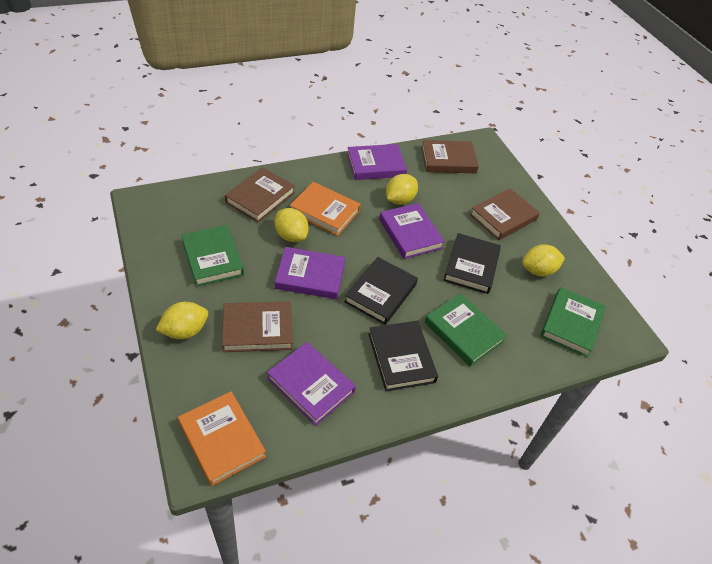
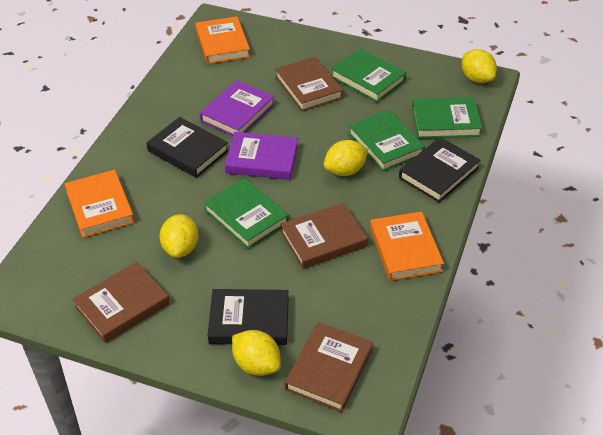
green book: [181,225,244,286] [425,293,507,367] [540,287,606,357] = 3 -> [204,178,289,249] [331,49,406,102] [348,110,425,172] [412,97,483,139] = 4
orange book: [178,391,266,486] [289,182,361,236] = 2 -> [64,170,135,238] [195,16,250,64] [370,211,444,281] = 3
purple book: [267,342,356,426] [275,247,345,299] [347,144,407,180] [379,203,445,259] = 4 -> [200,80,275,136] [225,132,298,180] = 2

